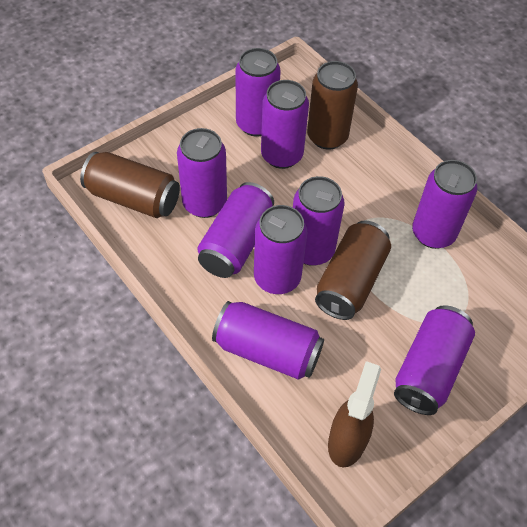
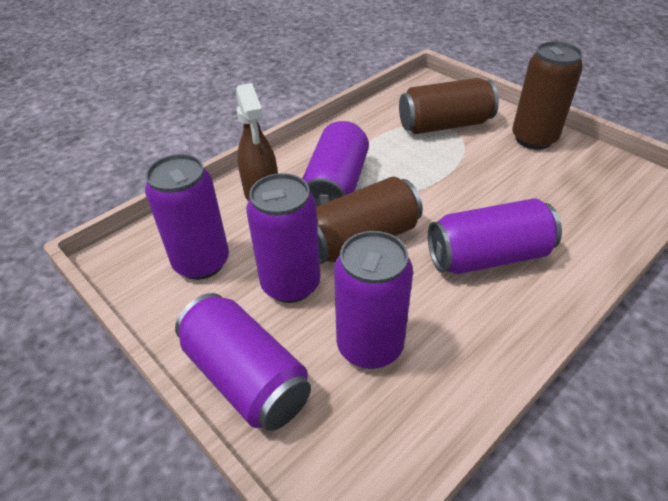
purple can: [177,128,227,218] [197,182,274,278] [212,301,324,380] [235,48,281,137] [254,205,307,294] [261,80,309,169] [293,176,345,266] [394,305,475,415] [412,160,477,249] = 9 -> [145,154,229,280] [175,293,311,431] [246,173,321,303] [302,121,369,207] [334,231,413,369] [428,198,562,274] = 6

